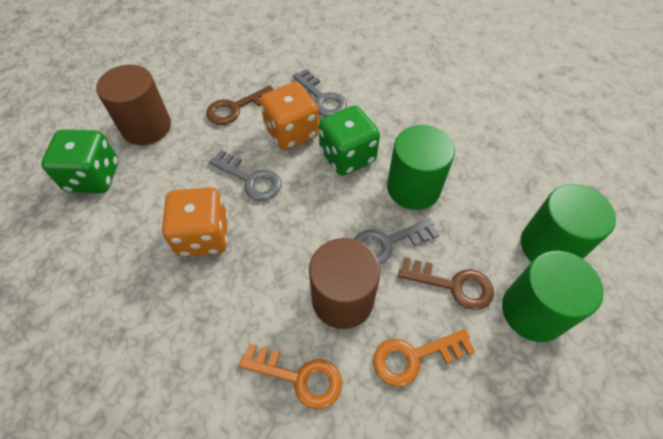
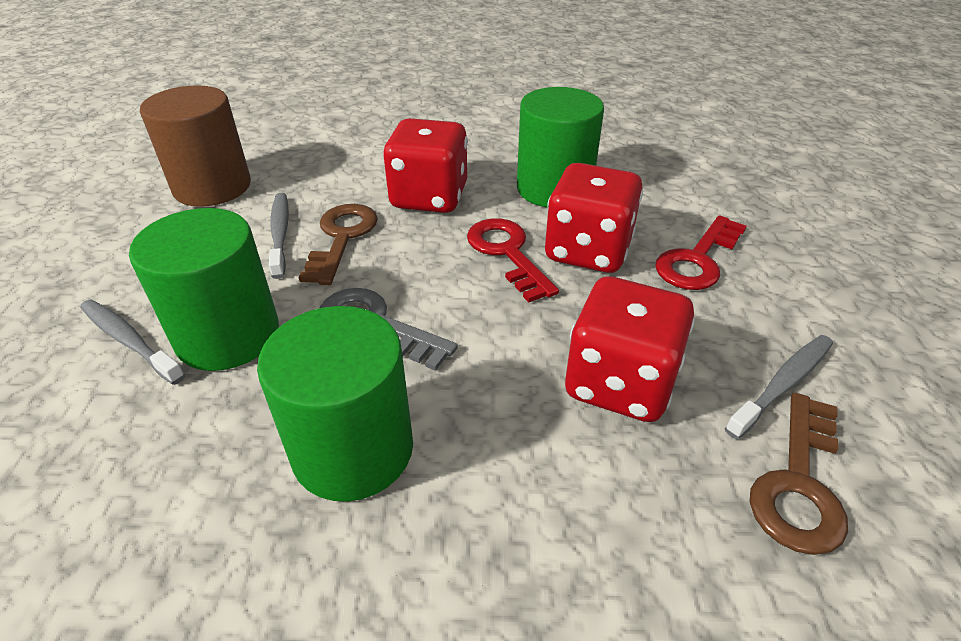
brown cylinder: [96,65,171,145] [309,238,381,329] = 2 -> [140,85,251,207] = 1
green dice: [41,130,118,193] [319,105,380,176] = 2 -> none = 0
grey key: [209,150,282,201] [293,69,347,117] [354,218,439,264] = 3 -> [320,288,458,371] = 1
grey toothbrush: none = 0 -> [80,299,185,385] [269,193,289,279] [725,335,833,439] = 3
orange dice: [162,187,228,257] [260,82,319,150] = 2 -> none = 0
orange key: [239,343,342,409] [373,329,475,387] = 2 -> none = 0
red dice: none = 0 -> [383,118,468,213] [545,163,643,273] [565,276,695,422] = 3
red key: none = 0 -> [467,218,559,303] [655,215,747,290] = 2

